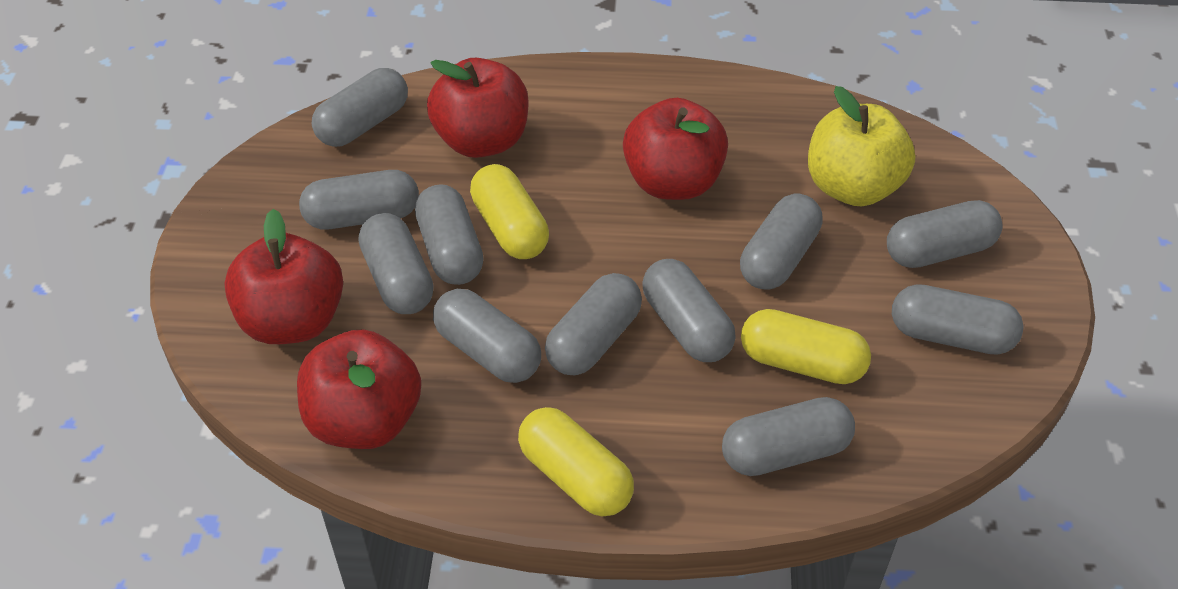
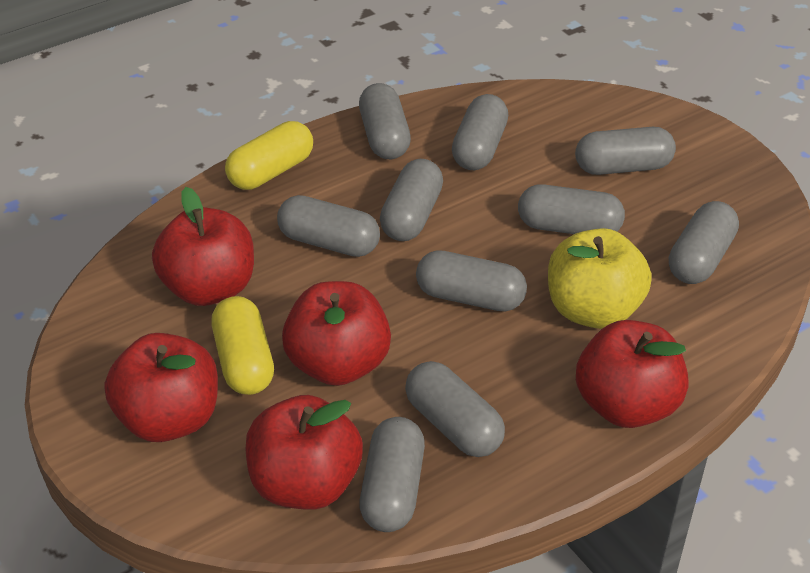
grey capsule: [299,170,419,229] [312,68,408,147] [359,213,434,314] [415,184,483,285] [433,289,541,383] [545,273,642,375] [642,259,736,362] [722,397,855,476] [740,194,823,290] [887,200,1002,268] [892,284,1024,355] = 11 -> [277,195,380,257] [359,83,411,159] [359,417,425,532] [380,159,443,241] [405,361,505,457] [416,250,527,311] [452,94,508,170] [518,184,625,234] [575,127,676,175] [669,201,739,284] = 10
red apple: [224,209,343,344] [297,330,421,449] [427,58,528,158] [623,98,728,200] = 4 -> [105,333,218,442] [152,187,254,306] [245,395,363,510] [282,281,391,386] [576,320,689,428] = 5
yellow capsule: [470,164,549,259] [518,407,634,517] [741,309,871,384] = 3 -> [211,296,274,395] [225,121,313,190] = 2

